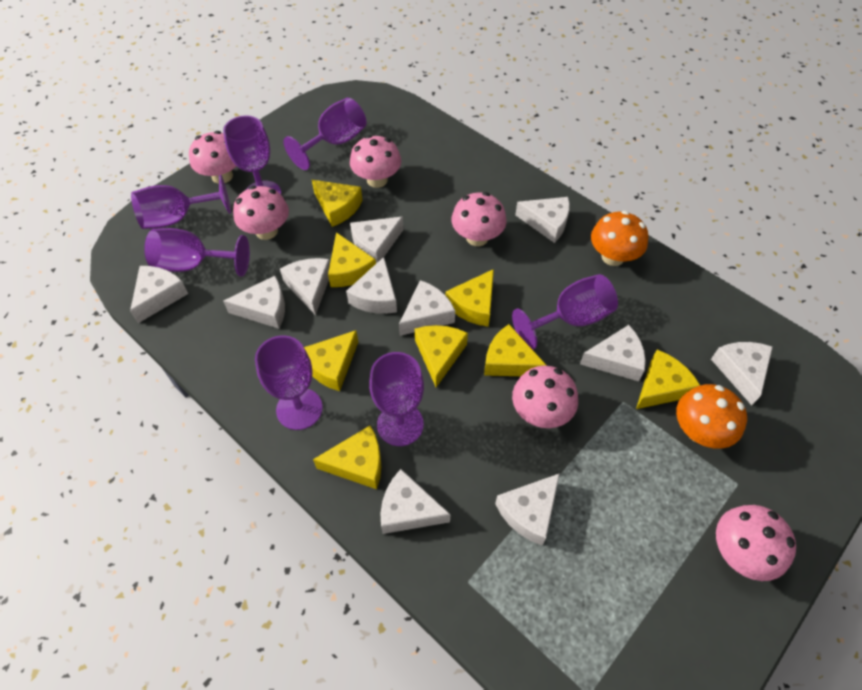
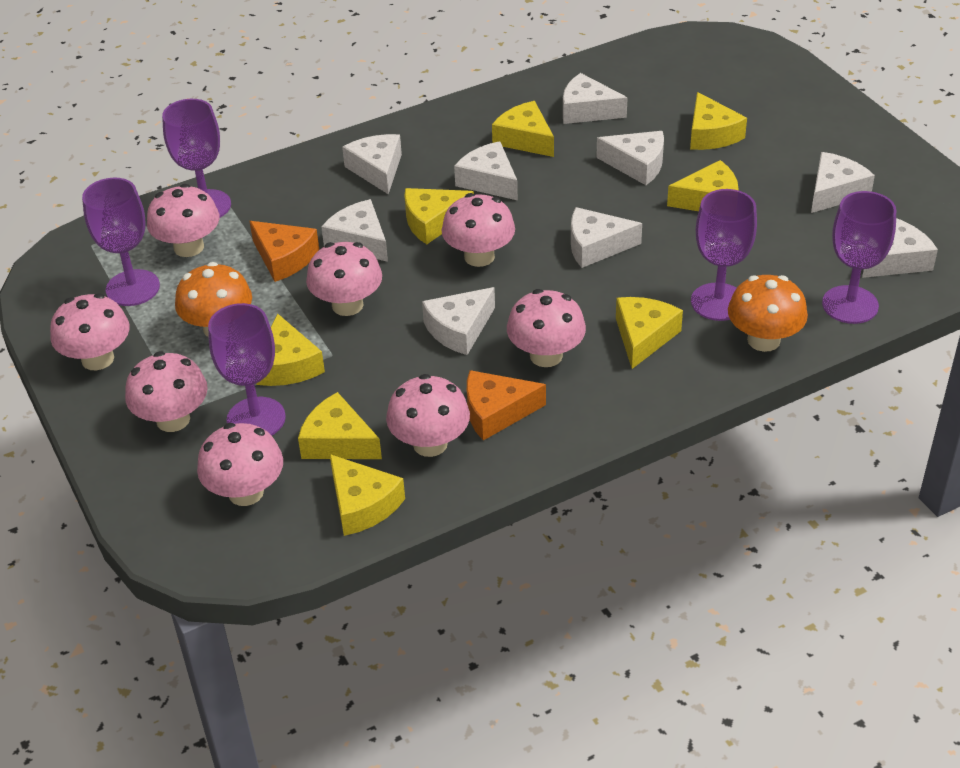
orange cheese: none = 0 -> [250,221,319,282] [467,370,546,440] = 2
pink mushroom: [189,131,236,184] [233,186,289,240] [350,135,401,188] [451,192,507,246] [512,366,578,428] [716,505,796,581] = 6 -> [50,293,130,370] [125,352,208,432] [147,184,220,257] [197,423,283,506] [306,242,382,316] [386,374,470,457] [442,193,515,267] [507,289,586,367] = 8
purple goblet: [131,175,231,229] [144,228,250,276] [223,115,281,194] [255,335,323,430] [283,98,367,170] [369,352,424,446] [512,274,618,350] = 7 -> [82,178,160,306] [162,99,231,217] [208,303,286,435] [691,189,757,321] [822,191,896,324] = 5
white cheese: [130,266,188,323] [223,276,285,329] [280,258,330,315] [346,257,397,314] [350,216,404,263] [381,469,451,534] [399,280,455,336] [495,473,560,546] [515,197,570,243] [580,325,646,381] [711,342,773,405] = 11 -> [321,199,388,262] [342,134,402,194] [422,287,495,355] [454,141,518,200] [563,73,628,124] [571,207,642,268] [596,131,664,185] [811,152,875,213] [862,218,938,278] = 9

